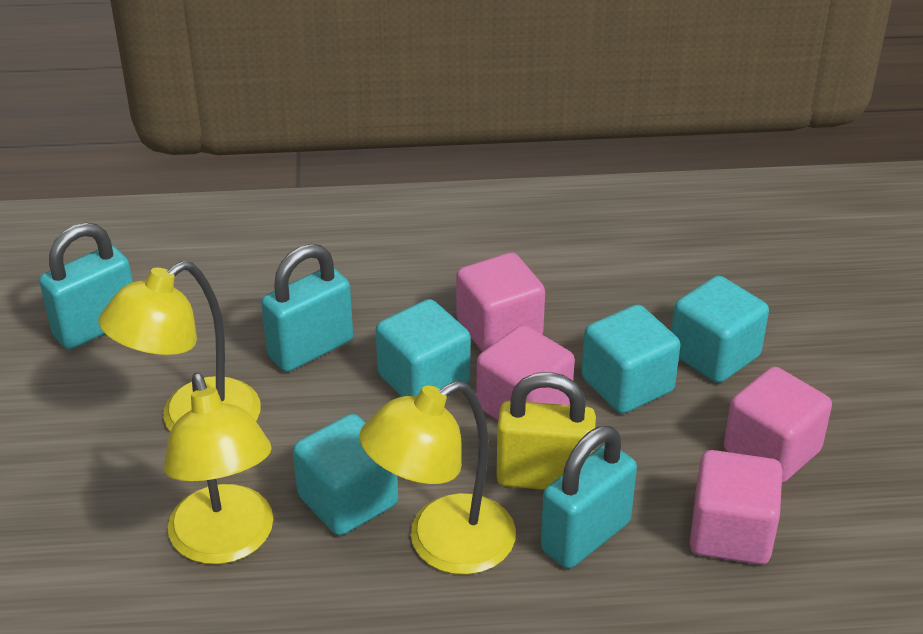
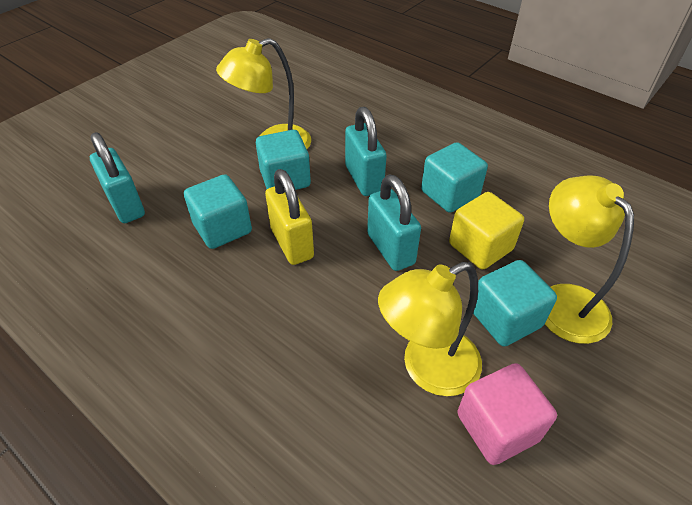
pink cube: [456,253,545,352] [476,325,575,420] [690,450,782,565] [724,366,832,483] = 4 -> [458,363,557,465] = 1
yellow cube: none = 0 -> [449,192,524,269] = 1

